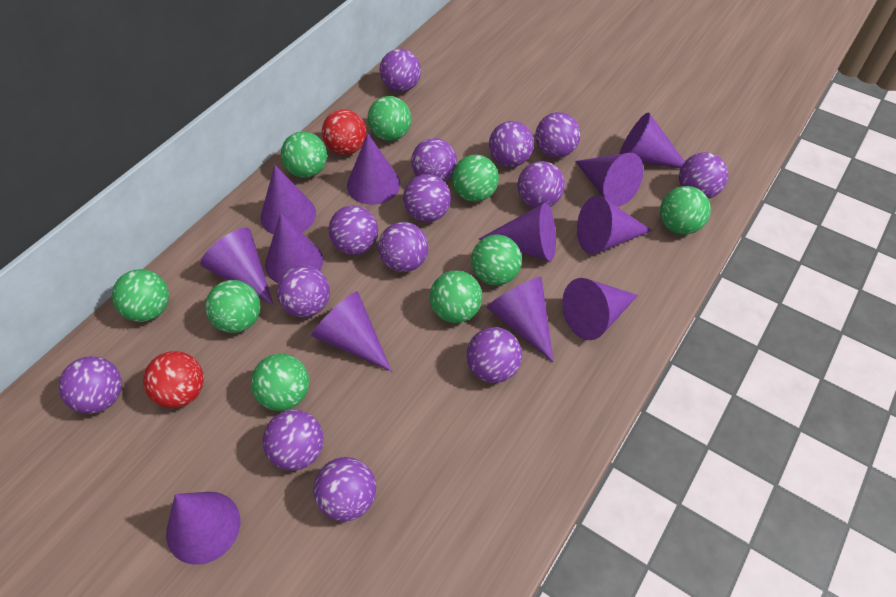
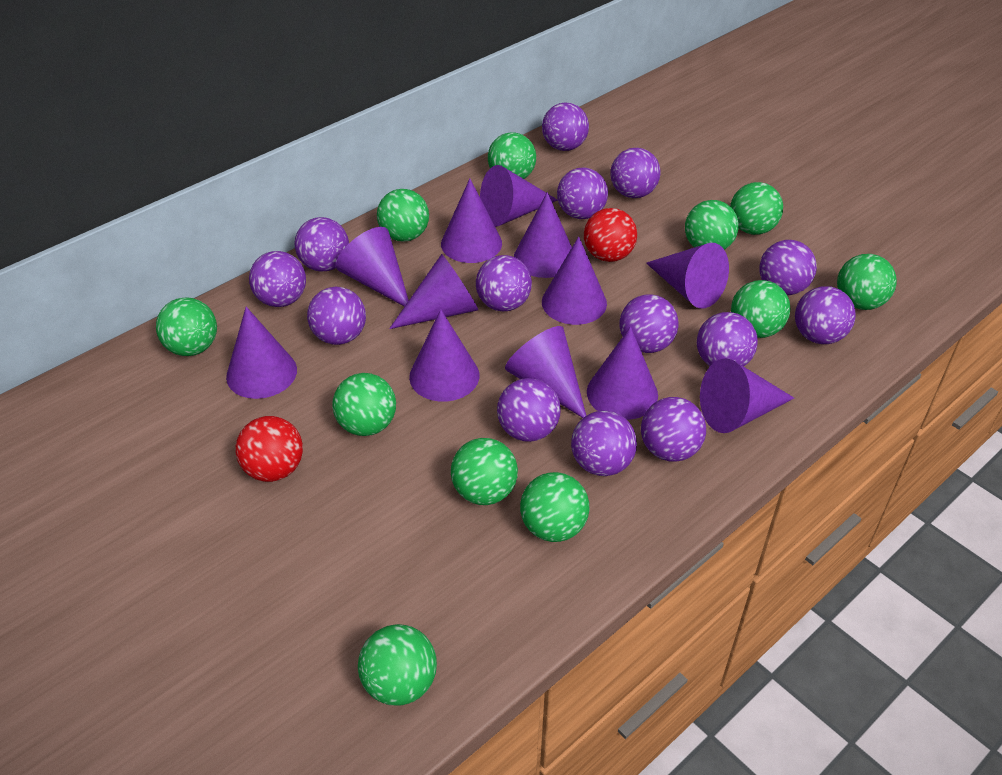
green ball: [112,269,169,322] [205,280,261,333] [251,354,309,411] [281,132,327,178] [368,96,411,141] [430,271,482,323] [452,155,499,202] [471,235,522,286] [660,186,711,235] = 9 -> [156,297,217,356] [332,373,396,436] [358,624,437,705] [377,189,429,242] [451,438,518,505] [488,132,536,179] [520,472,589,542] [685,200,739,250] [730,182,783,235] [731,280,790,338] [837,254,897,310] = 11

